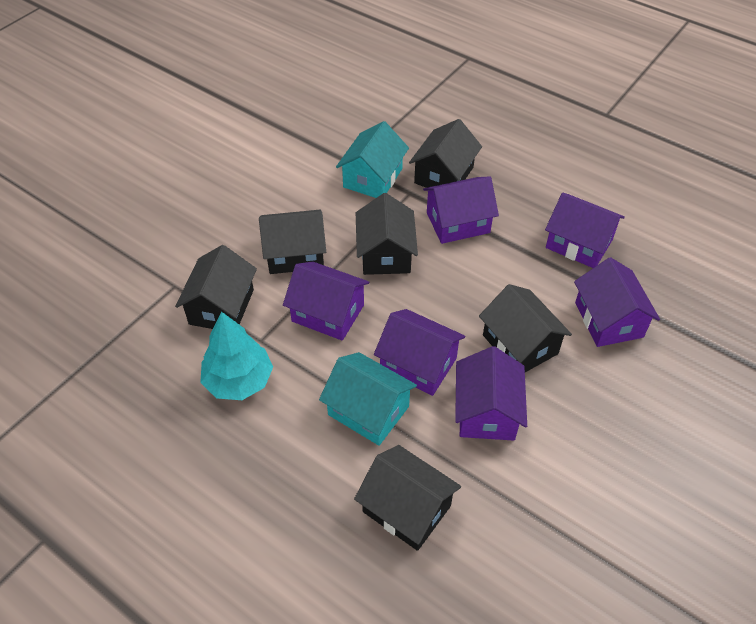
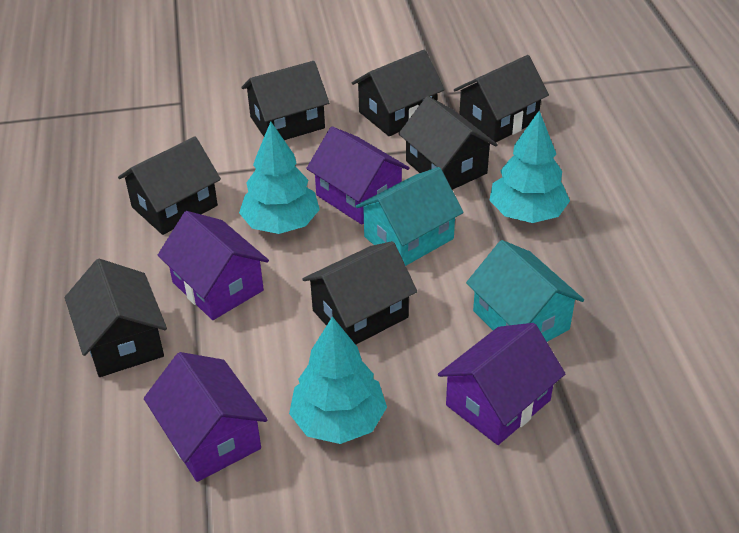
black house: [175,245,257,329] [259,210,326,274] [354,445,461,551] [356,193,418,275] [409,119,482,188] [479,284,572,372] = 6 -> [65,259,167,377] [118,136,221,235] [242,61,329,140] [302,241,417,345] [352,49,445,136] [398,96,498,190] [454,55,549,142] = 7
purple house: [283,261,369,341] [374,309,465,396] [423,176,499,244] [455,346,527,441] [545,193,625,268] [574,257,660,347] = 6 -> [144,352,268,482] [158,211,269,320] [306,126,410,225] [438,323,565,445] = 4
turquoise tree: [200,312,273,400] = 1 -> [239,121,320,234] [289,316,387,444] [489,111,570,223] = 3

